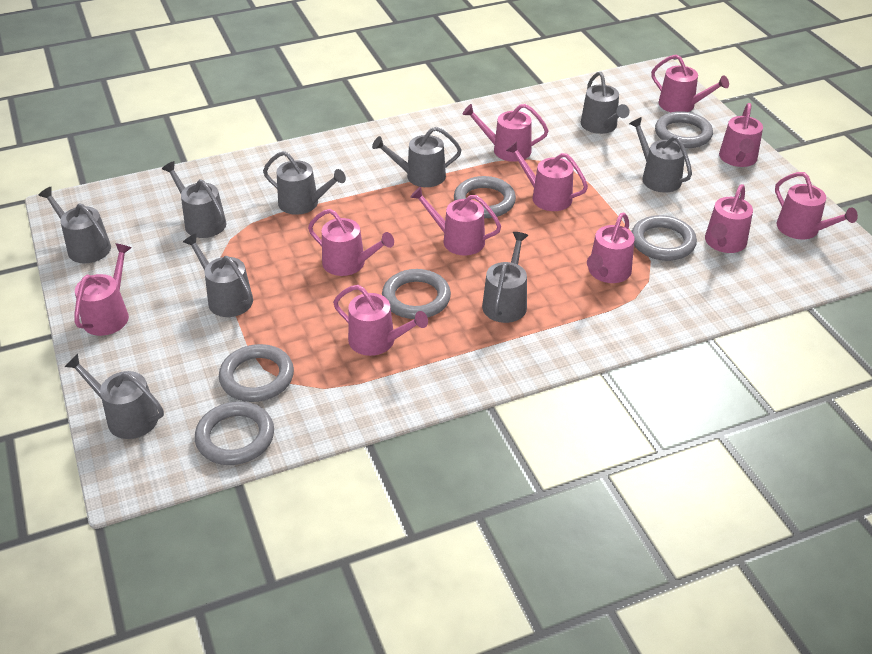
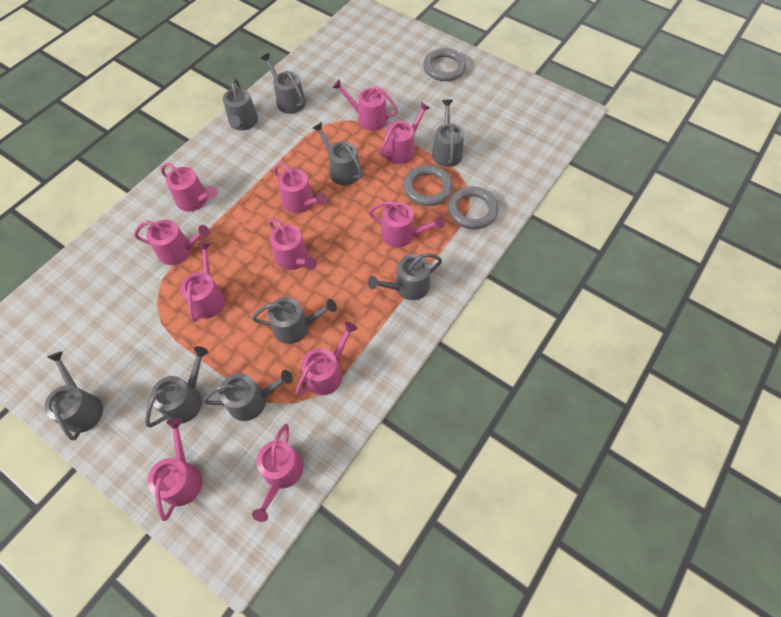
grey ring: [195,401,274,465] [219,344,294,402] [382,269,451,319] [454,176,516,218] [631,215,697,261] [655,111,713,148] = 6 -> [403,165,453,206] [423,48,466,81] [448,186,499,229] = 3

